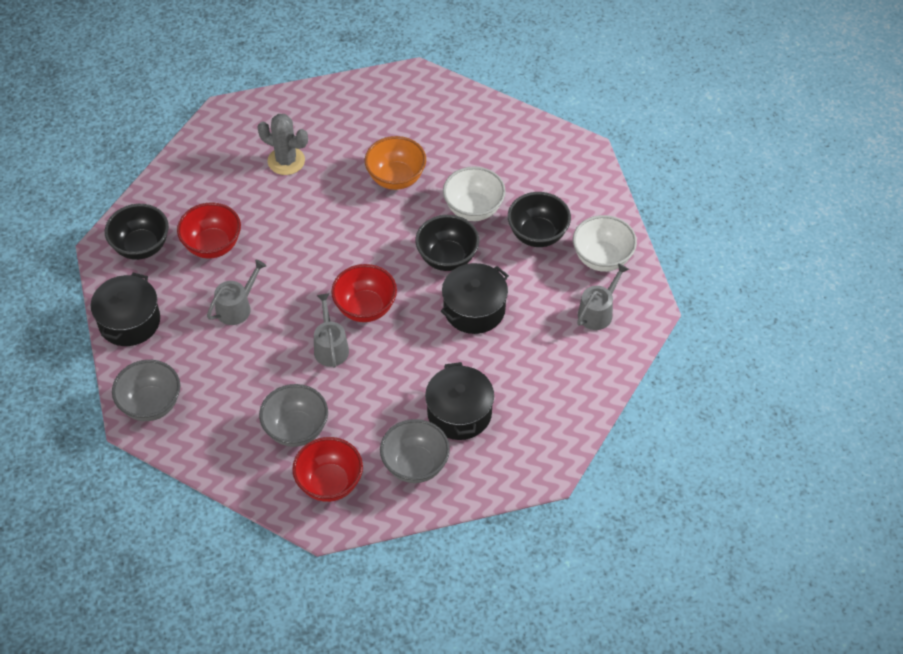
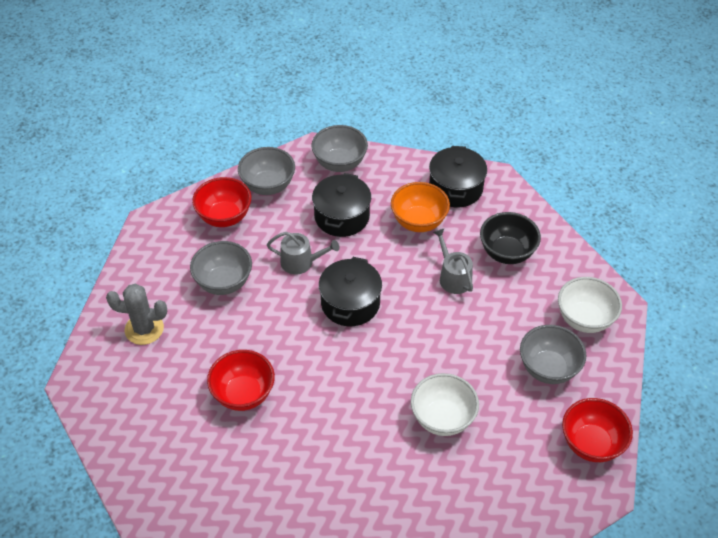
black bowl: [105,204,169,260] [415,215,479,271] [508,192,571,247] = 3 -> [480,212,541,264] = 1
grey bowl: [112,360,180,421] [259,384,328,447] [380,419,450,483] = 3 -> [190,241,252,295] [238,147,295,195] [311,125,368,172] [520,325,586,384] = 4
grey watering can: [207,260,266,325] [314,294,349,368] [577,263,629,330] = 3 -> [267,232,340,275] [433,229,473,294] = 2

